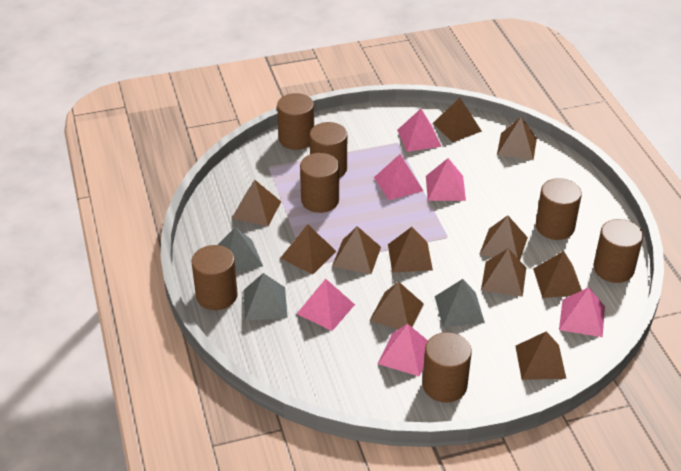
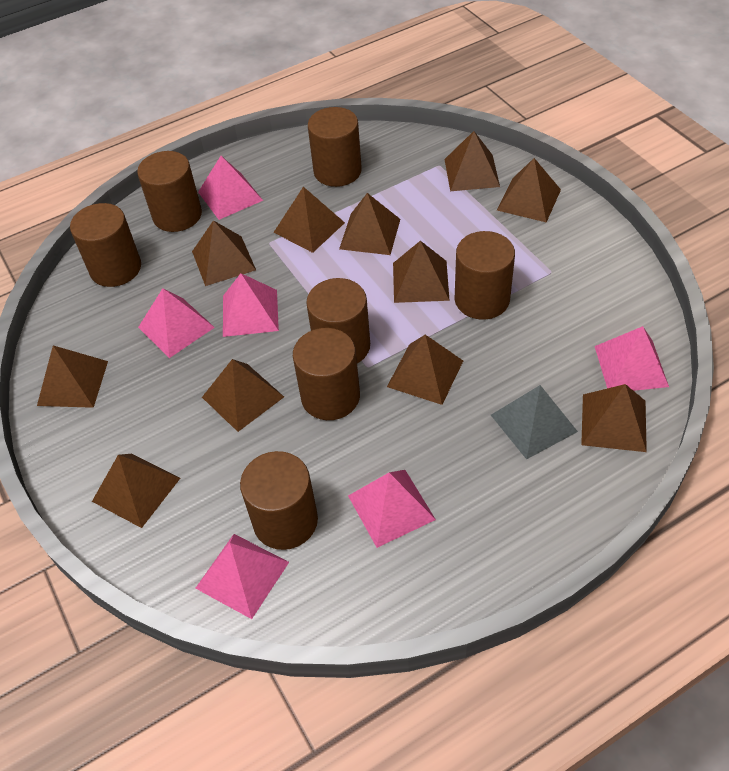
grey pyramid: [218,227,263,273] [243,273,288,321] [435,279,485,327] = 3 -> [491,385,578,459] = 1

